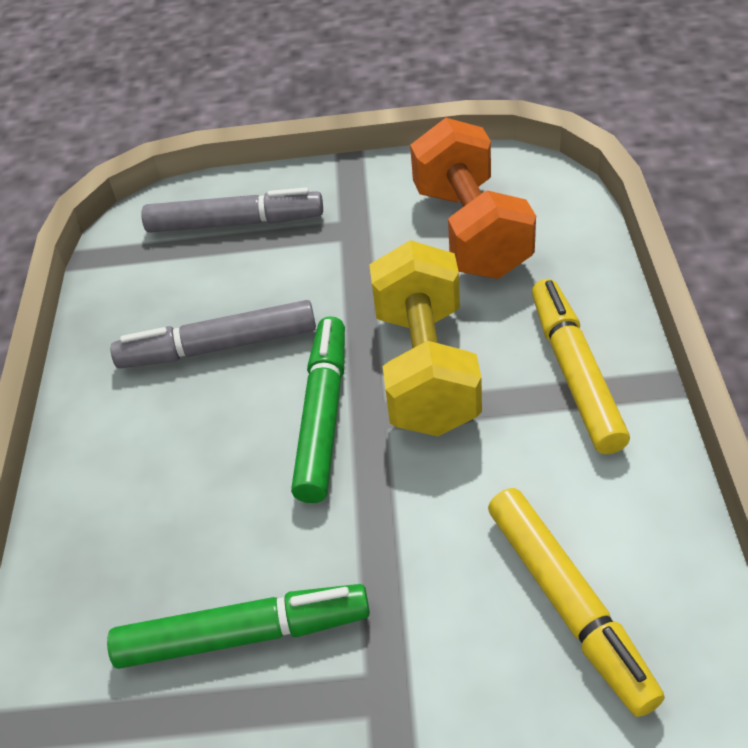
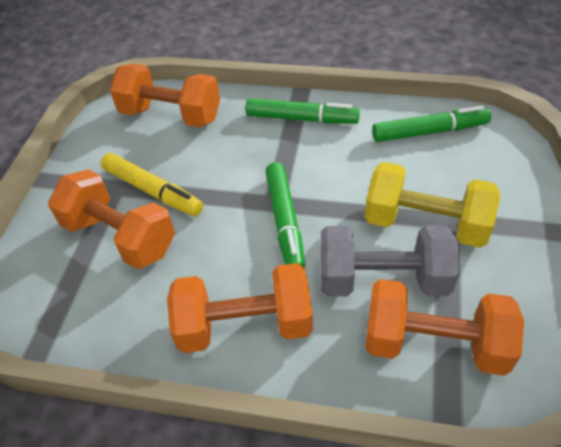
green marker: [107,584,370,669] [291,316,345,503] = 2 -> [245,98,360,124] [266,162,305,268] [372,106,491,142] = 3
grey dumbbell: none = 0 -> [321,225,460,296] = 1
grey marker: [110,300,316,368] [141,188,323,233] = 2 -> none = 0
orange dumbbell: [410,118,536,279] = 1 -> [48,170,175,269] [110,64,220,127] [167,263,313,353] [365,279,524,376] = 4
yellow marker: [488,488,665,717] [532,279,630,454] = 2 -> [101,153,203,216] = 1

